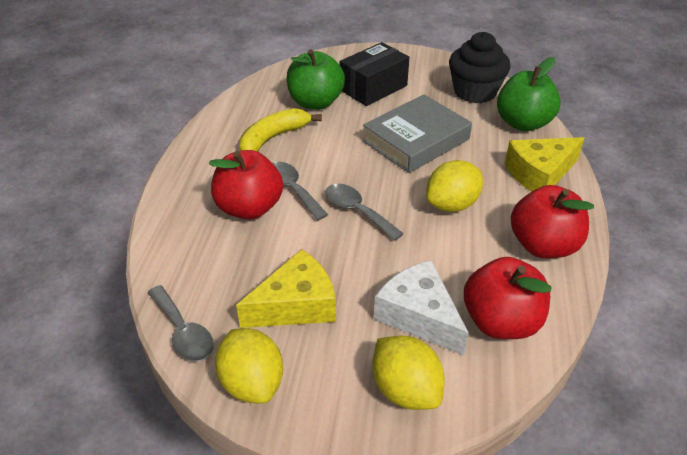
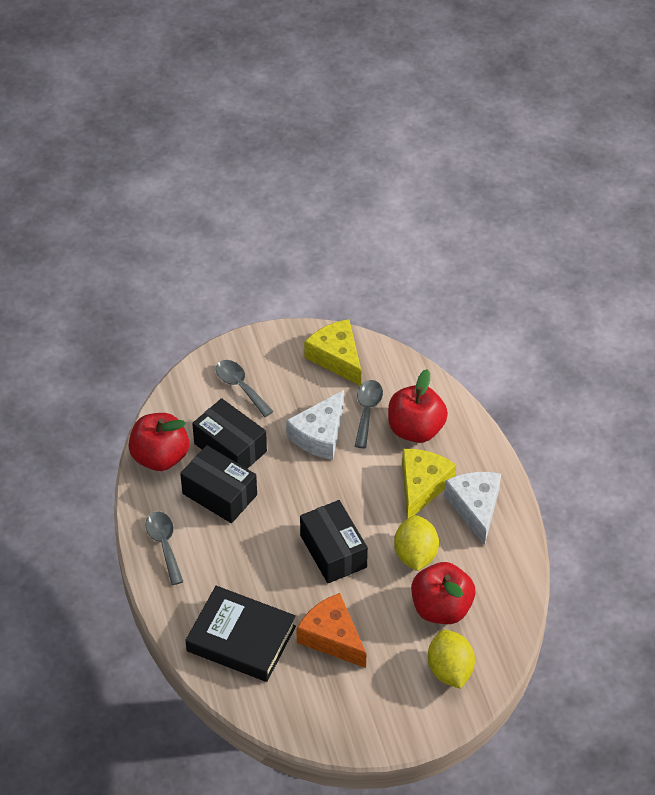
black book: none = 0 -> [185,586,296,682] = 1
black box: [340,42,409,106] = 1 -> [180,445,257,523] [192,398,267,469] [300,500,368,583] = 3
black cupcake: [449,32,511,103] = 1 -> none = 0
green apple: [287,49,345,110] [497,57,561,131] = 2 -> none = 0
grey book: [362,94,472,173] = 1 -> none = 0
orange cheese: none = 0 -> [296,593,366,668] = 1
white cheese: [374,260,469,355] = 1 -> [286,390,344,460] [444,472,501,546] = 2
yellow banana: [239,108,322,152] = 1 -> none = 0
yellow lemon: [215,328,283,404] [372,335,445,410] [426,160,483,212] = 3 -> [394,515,439,571] [428,630,475,689] = 2

